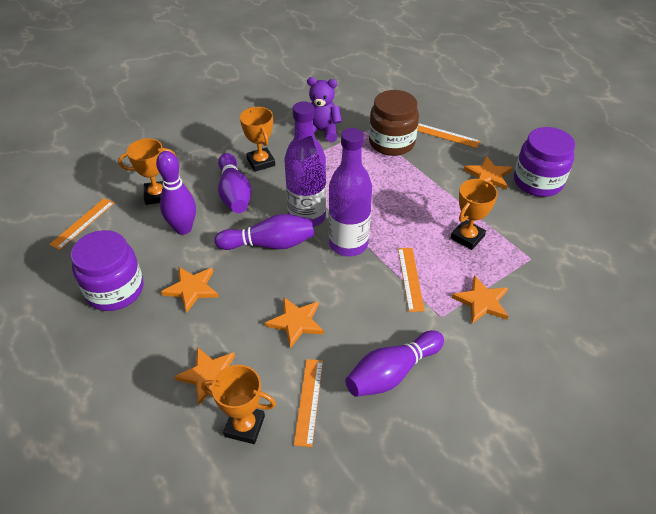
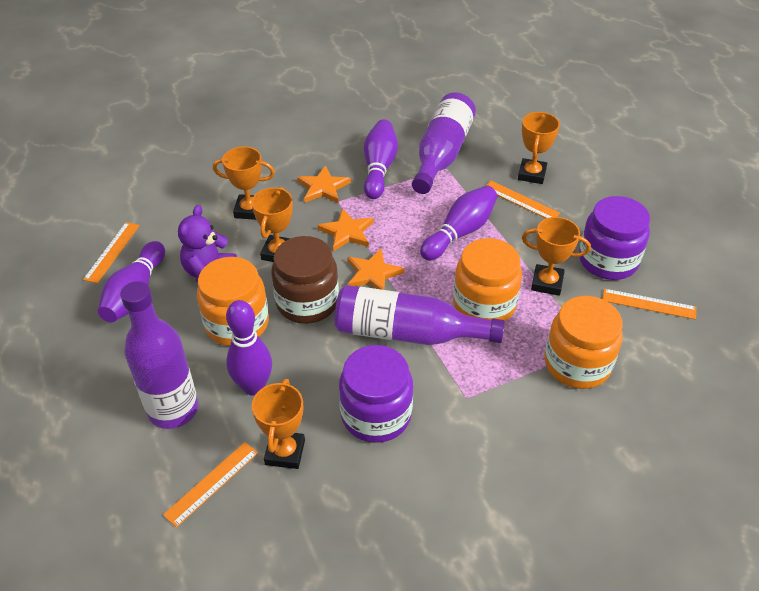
orange jar: none = 0 -> [197,257,269,346] [453,238,522,321] [544,296,622,389] = 3
orange star: [161,267,219,313] [174,347,235,405] [265,297,324,348] [452,275,508,324] [464,156,513,190] = 5 -> [297,165,351,203] [318,208,374,251] [347,248,405,290] = 3
orange trophy: [118,138,176,205] [201,365,276,444] [240,107,275,172] [451,179,498,250] = 4 -> [213,146,275,220] [251,187,293,262] [252,379,305,469] [518,112,560,184] [522,217,591,296] = 5
purple bottle: [284,101,326,227] [329,128,372,256] = 2 -> [120,281,198,429] [335,285,505,345] [412,93,476,194] = 3

